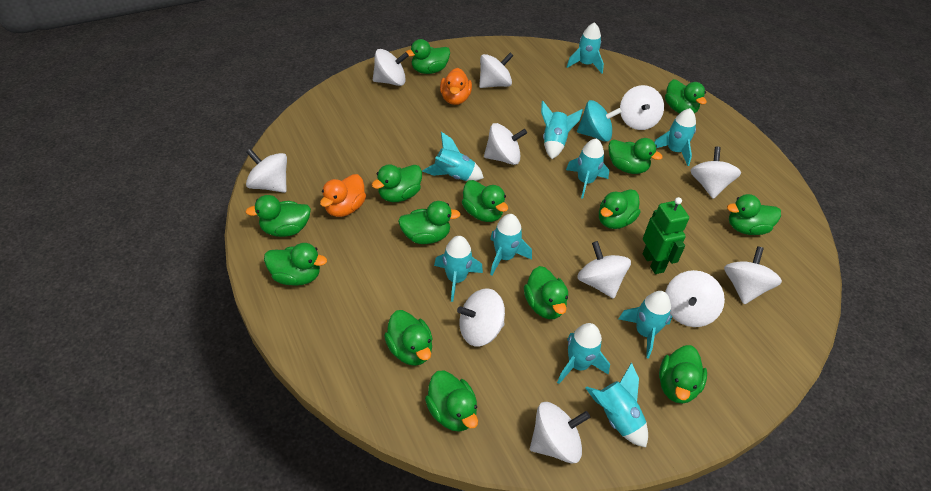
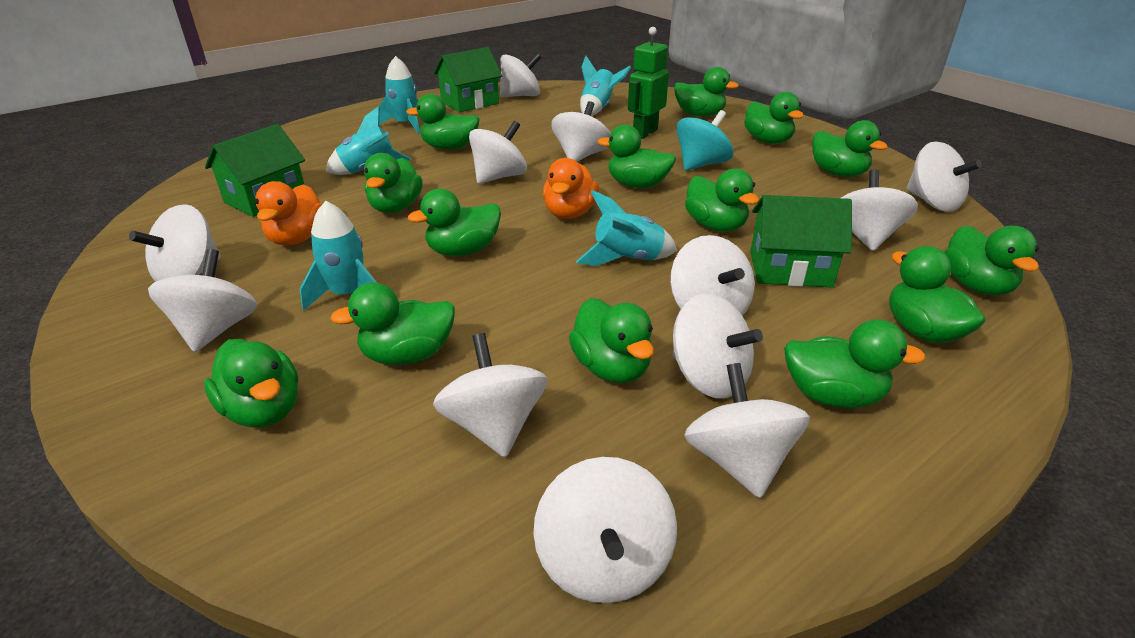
green house: none = 0 -> [205,124,305,217] [434,47,502,113] [750,195,852,288] = 3
turquoise rocket: [422,132,484,181] [434,236,483,302] [490,214,532,275] [541,101,583,159] [557,323,610,384] [566,138,609,199] [567,22,604,74] [586,363,648,447] [619,291,672,358] [654,108,696,166] = 10 -> [300,201,377,310] [326,106,411,175] [379,56,420,134] [576,190,677,266] [580,56,631,116] = 5
white spinning top: [246,148,287,193] [373,49,409,86] [457,288,505,346] [479,52,514,88] [484,123,527,165] [530,402,590,463] [577,241,631,299] [620,85,664,130] [665,270,725,327] [690,147,741,199] [724,246,782,304] = 11 -> [129,204,221,282] [148,249,257,352] [433,333,548,458] [469,121,527,184] [500,53,542,97] [533,457,677,603] [551,101,611,162] [670,235,755,316] [673,293,763,399] [684,363,810,498] [841,169,918,251] [906,141,982,212] = 12

